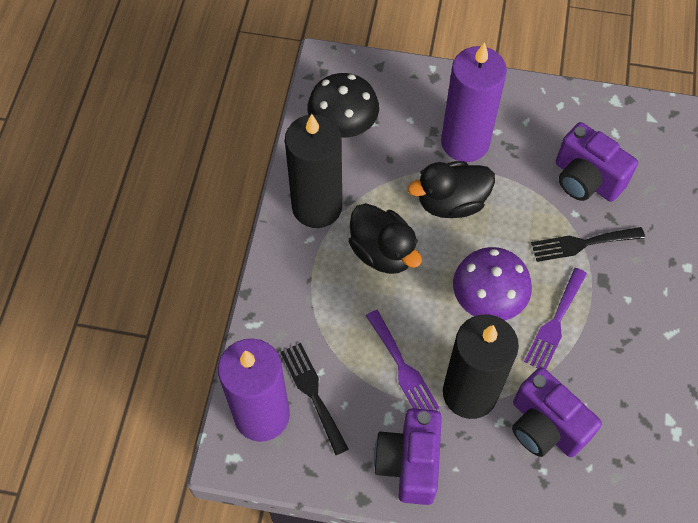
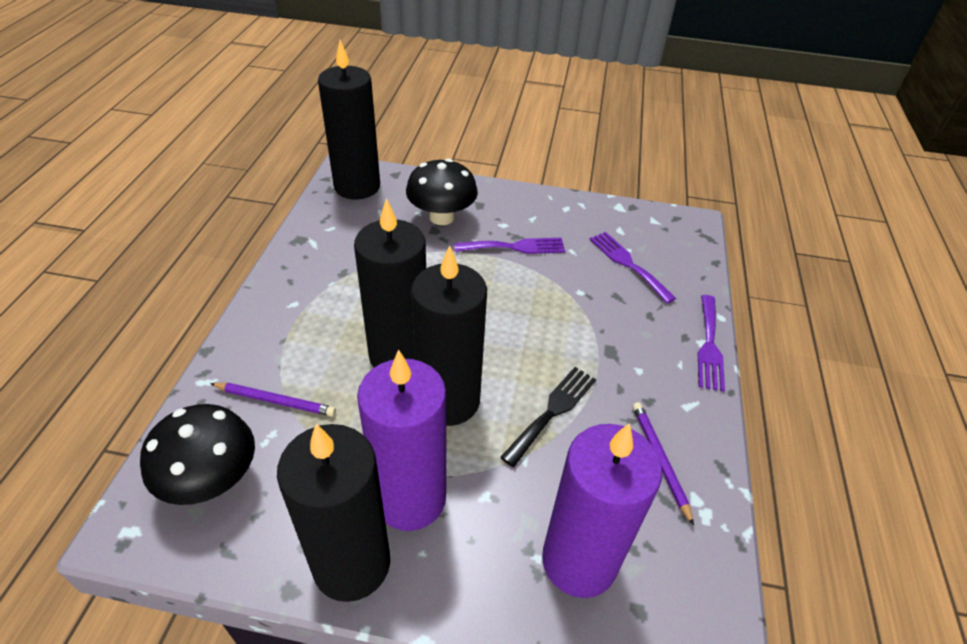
black candle: [285,114,342,228] [443,315,519,419] = 2 -> [277,424,390,602] [318,40,380,200] [354,198,426,367] [411,245,487,426] = 4
black duck: [348,203,422,274] [407,161,495,218] = 2 -> none = 0
black fork: [280,343,349,455] [531,227,645,262] = 2 -> [500,367,596,467] = 1
black mushroom: [307,73,379,138] = 1 -> [140,404,255,505] [406,159,478,225] = 2
purple camera: [374,408,442,505] [512,367,602,457] [556,122,638,202] = 3 -> none = 0
purple fork: [366,310,440,410] [524,268,587,369] = 2 -> [454,238,565,254] [589,232,676,303] [698,295,725,392] = 3
purple mushroom: [453,247,532,320] = 1 -> none = 0
purple pencil: none = 0 -> [210,383,336,416] [633,402,694,526] = 2

